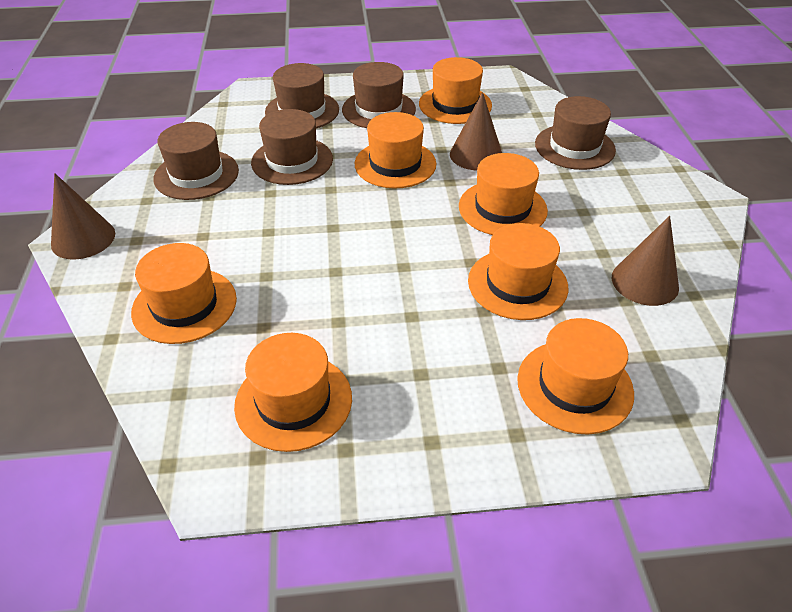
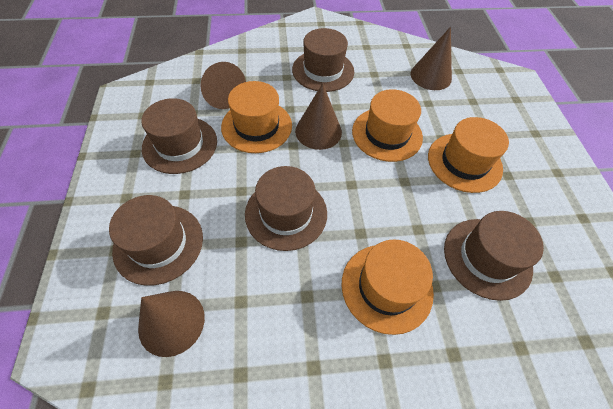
brown cone: [51,173,115,259] [450,92,502,170] [612,216,679,306] = 3 -> [138,291,205,357] [201,62,246,109] [295,83,342,150] [411,27,452,90] = 4
orange hat: [131,243,237,344] [234,333,352,452] [355,112,436,188] [419,57,492,124] [459,153,548,235] [468,223,569,320] [517,318,634,434] = 7 -> [221,81,292,153] [342,239,434,335] [352,89,423,162] [428,117,509,193] = 4

